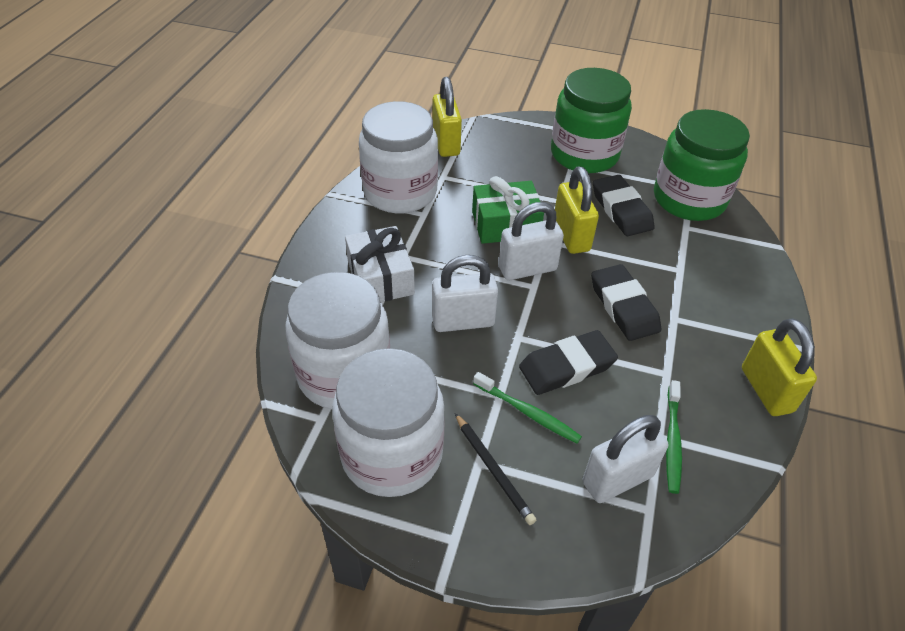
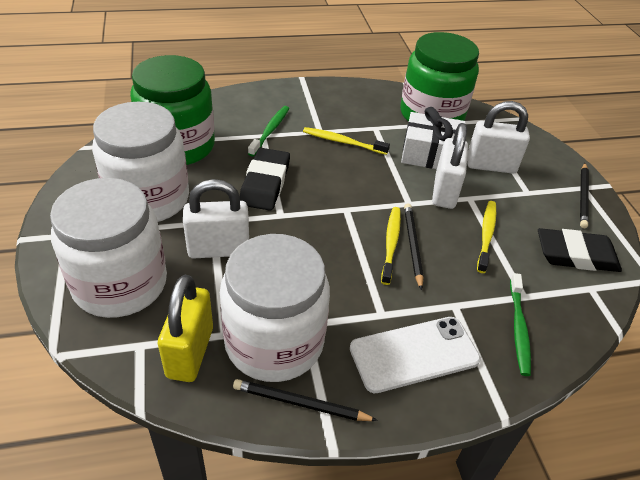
black eraser: [519,330,618,395] [591,264,661,341] [593,175,655,236] = 3 -> [240,148,290,211] [538,228,622,272] = 2
black pencil: [455,413,536,525] = 1 -> [233,379,378,421] [404,204,424,290] [580,163,589,228] = 3
green gift: [472,176,544,244] = 1 -> none = 0
white phone: none = 0 -> [350,317,481,393] = 1
yellow padlock: [433,77,462,157] [555,166,599,254] [742,318,817,416] = 3 -> [158,275,213,382] = 1
yellow toothbrush: none = 0 -> [303,127,390,155] [381,207,401,285] [477,201,496,273] = 3

